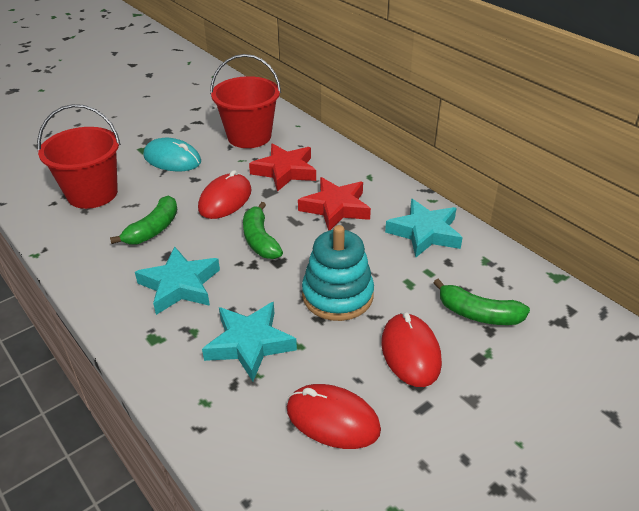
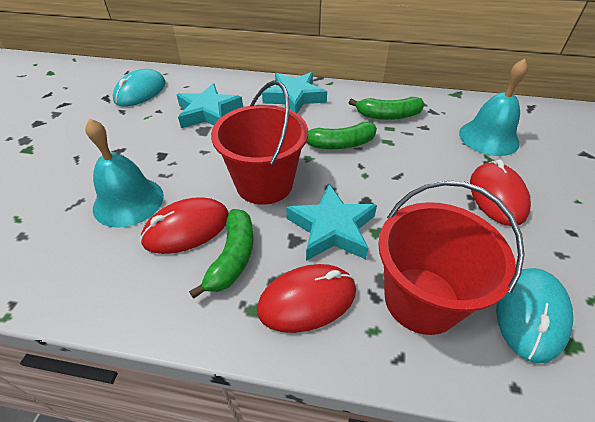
red star: [249,143,316,192] [298,177,371,231] = 2 -> none = 0
turquoise bell: none = 0 -> [85,119,164,228] [459,59,528,156] = 2
turquoise mouse: [144,138,201,171] = 1 -> [113,69,166,107] [496,268,573,363] = 2
turquoise stacking toy: [302,225,374,321] = 1 -> none = 0

